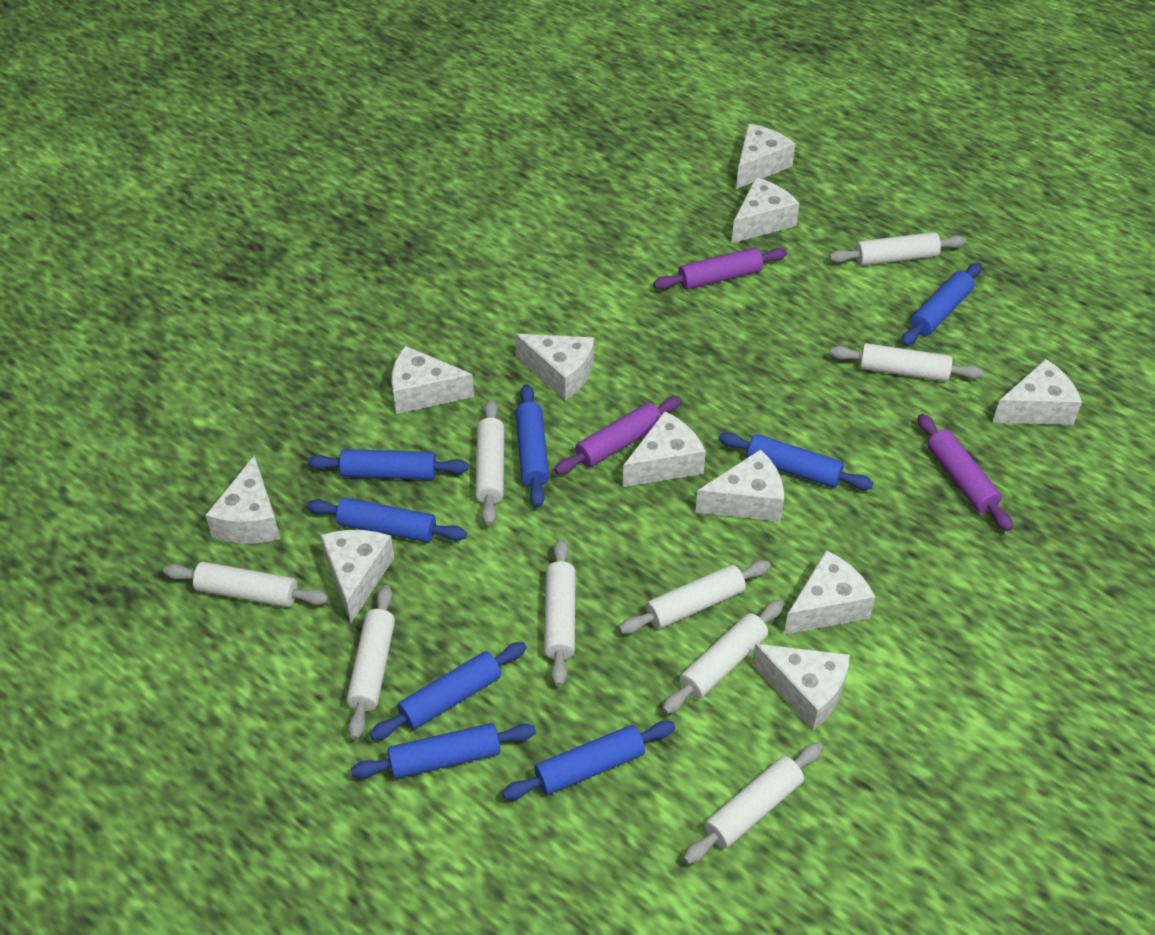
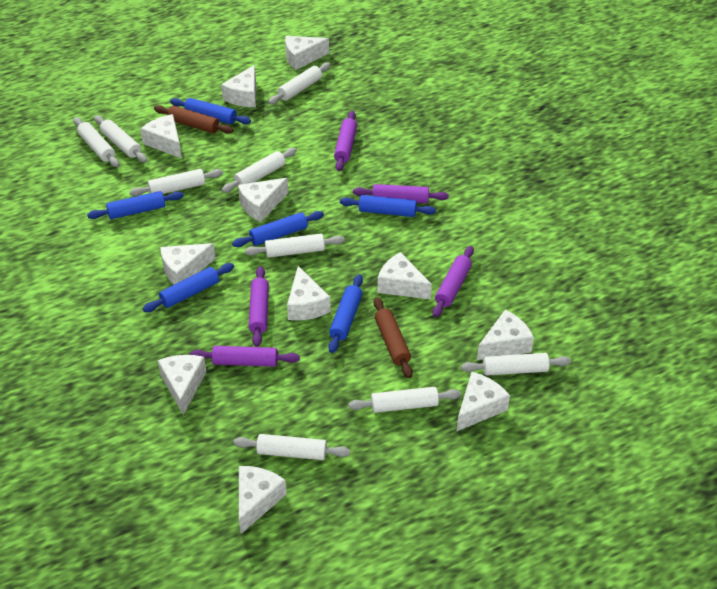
blue rolling pin: [307,449,468,480] [307,497,467,542] [351,723,536,779] [370,642,527,740] [502,721,675,800] [515,384,549,507] [719,432,873,490] [902,263,982,346] = 8 -> [87,191,184,219] [143,263,234,312] [170,98,251,124] [232,211,324,247] [328,274,363,353] [340,195,436,217] = 6
brown rolling pin: none = 0 -> [154,105,233,134] [374,297,413,378] = 2
purple rolling pin: [554,396,681,474] [653,248,787,290] [918,414,1013,531] = 3 -> [190,346,300,367] [249,266,269,347] [334,111,357,171] [353,184,449,204] [433,246,474,317] = 5

